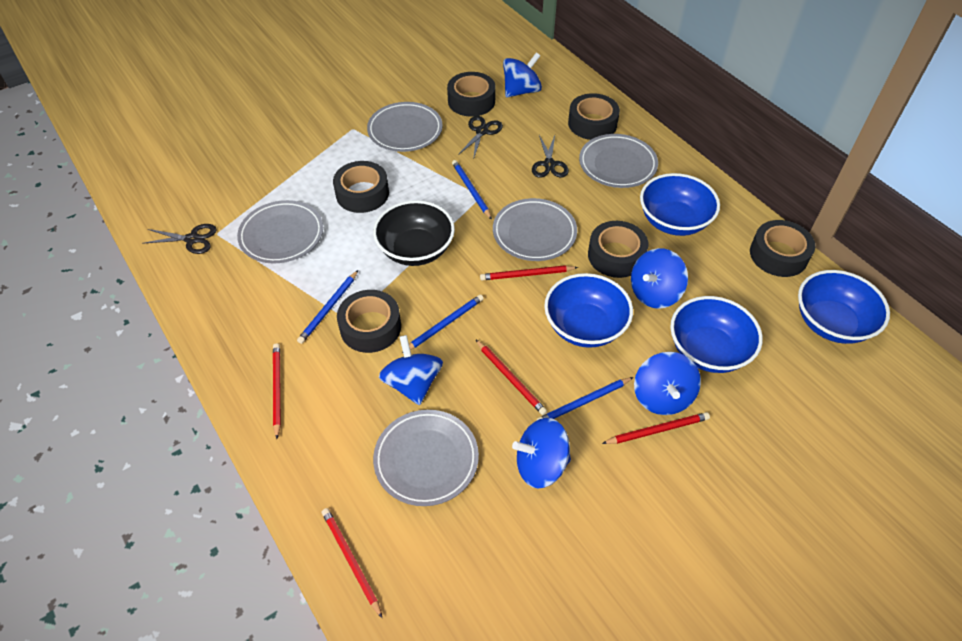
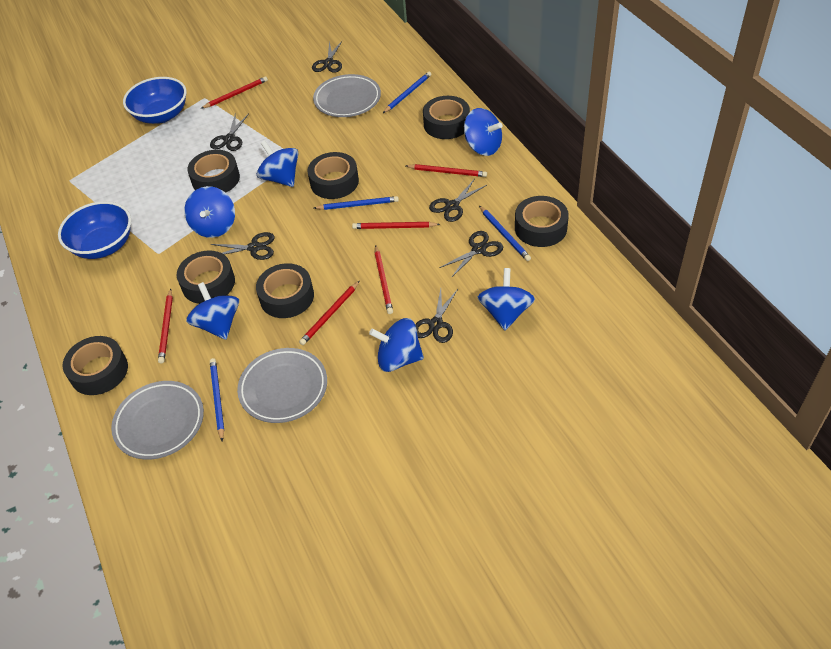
black bowl: [373,200,455,266] = 1 -> none = 0
black scissors: [142,224,217,254] [458,116,503,160] [532,135,569,178] = 3 -> [210,113,249,151] [211,232,274,260] [312,40,343,73] [415,289,458,343] [429,180,487,222] [439,231,503,278] = 6
black tape: [333,161,389,213] [337,290,401,353] [447,72,496,117] [568,93,620,140] [588,221,648,278] [750,220,815,277] = 6 -> [63,336,128,395] [177,251,235,304] [187,150,240,193] [256,263,314,318] [308,152,359,199] [423,96,470,139] [515,196,569,247] = 7
blue bowl: [544,273,633,348] [640,173,720,236] [670,296,763,373] [798,270,890,344] = 4 -> [58,201,131,259] [123,77,187,124] = 2
blue spinning top: [379,335,443,405] [503,52,542,98] [512,418,571,488] [631,248,688,309] [634,352,701,415] = 5 -> [184,186,235,238] [186,282,239,340] [257,140,298,187] [369,318,424,372] [464,108,502,156] [478,268,535,330] = 6
grey plate: [237,200,323,264] [367,102,443,152] [373,410,479,506] [493,198,577,261] [579,134,658,188] = 5 -> [111,381,204,460] [237,348,327,423] [313,74,381,117] = 3
red pencil: [273,344,281,439] [322,508,382,618] [476,340,547,415] [480,265,578,280] [602,412,710,444] = 5 -> [158,289,173,363] [201,76,268,109] [299,281,359,345] [352,222,440,229] [374,245,393,314] [406,164,487,177] = 6

